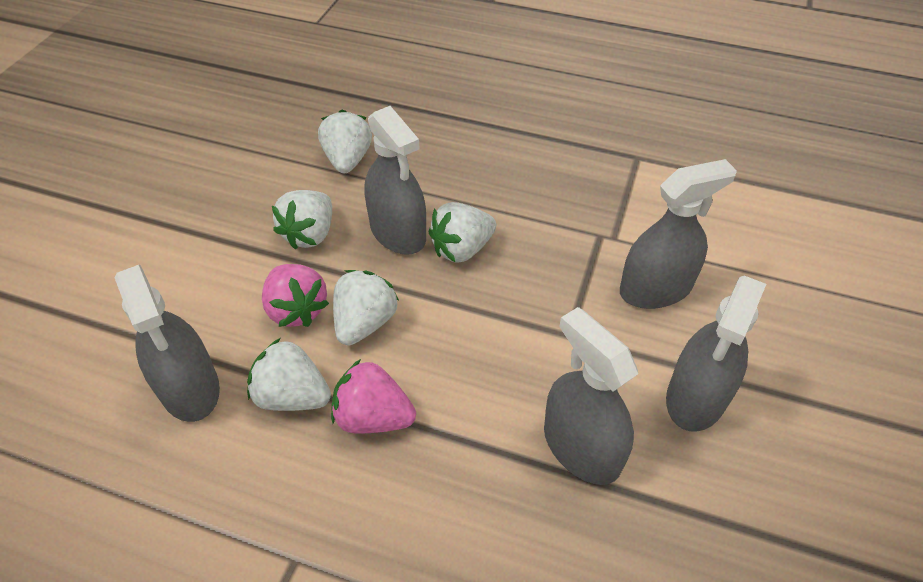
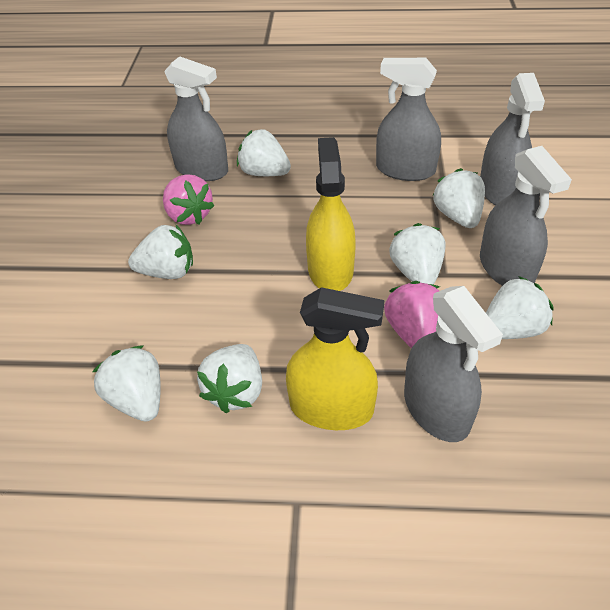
white strawberry: [247,338,331,411] [272,190,332,250] [318,110,372,173] [333,270,399,345] [428,202,496,263] = 5 -> [92,346,161,422] [128,224,193,279] [197,344,262,413] [237,129,291,176] [389,223,446,285] [433,168,485,228] [486,276,554,339] = 7
yellow spray bottle: none = 0 -> [286,287,385,430] [306,137,356,291] = 2

